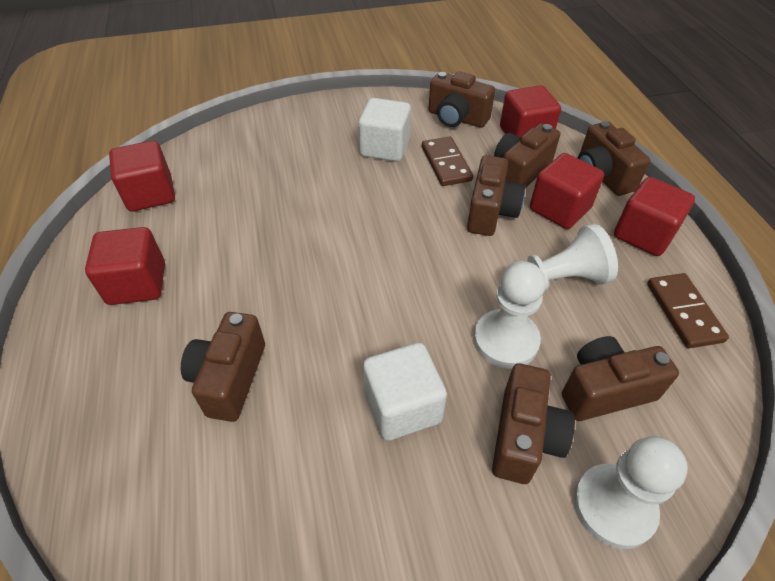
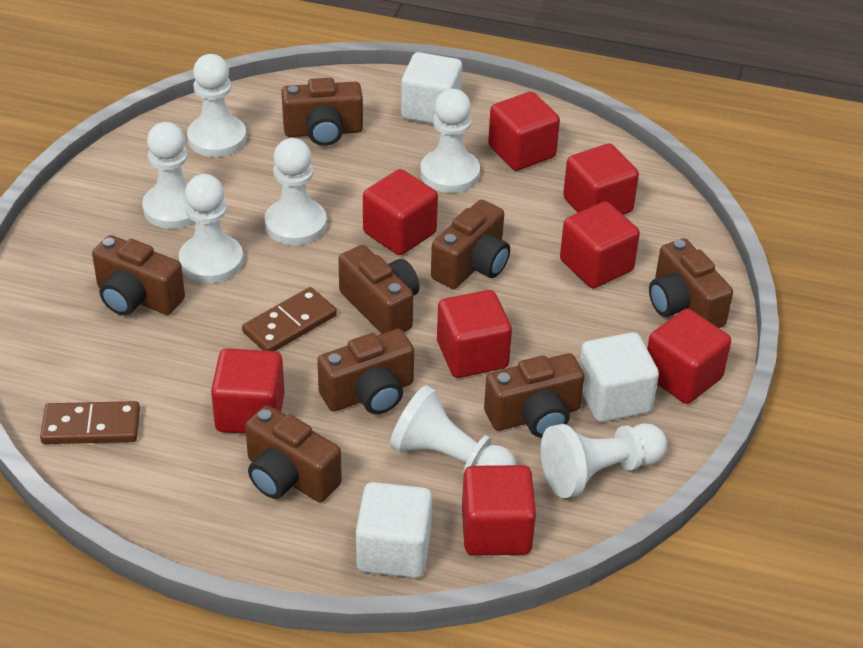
brown camera: [181,312,265,422] [429,71,495,128] [467,155,525,236] [492,363,575,484] [494,123,560,188] [562,336,679,421] [577,121,650,196] = 7 -> [92,235,185,315] [245,405,342,502] [281,78,363,146] [317,329,414,414] [338,245,420,334] [431,200,510,289] [484,353,584,438] [649,238,733,328] = 8
red cube: [85,227,165,305] [109,141,175,212] [500,85,561,137] [530,153,604,229] [614,177,695,256] = 5 -> [211,348,284,434] [363,169,438,255] [437,290,512,378] [462,465,536,556] [488,92,560,171] [560,202,640,288] [563,144,639,215] [647,309,731,404] = 8
white cube: [358,98,411,162] [363,343,447,441] = 2 -> [356,482,432,578] [401,52,462,124] [579,332,659,422] = 3
white pawn: [474,262,546,369] [504,223,618,291] [574,436,688,549] = 3 -> [142,122,195,229] [179,174,243,283] [187,54,246,157] [264,138,327,245] [390,385,516,474] [421,89,480,193] [541,423,667,498] = 7

